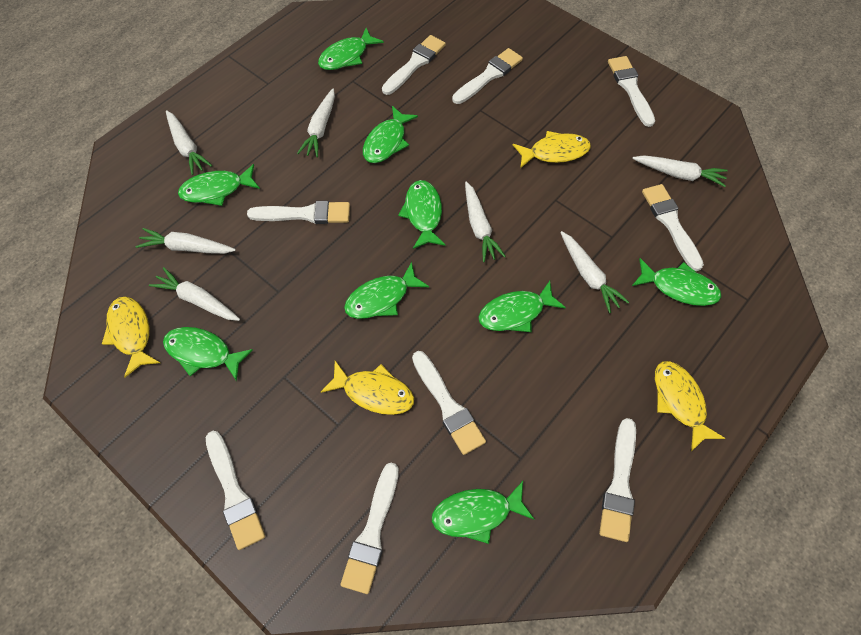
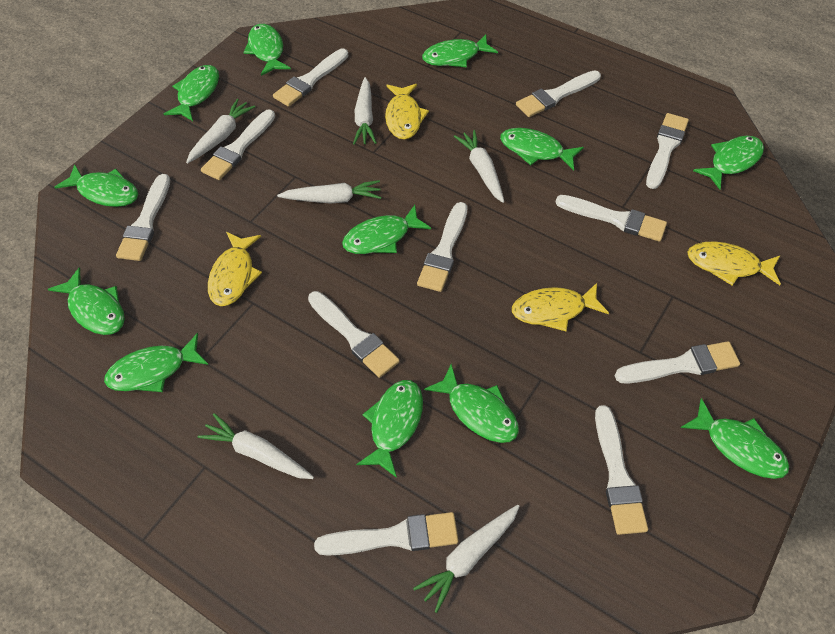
green fish: [163,327,253,381] [178,164,260,206] [318,28,384,70] [344,262,429,319] [363,106,418,163] [398,180,446,249] [432,481,534,544] [479,281,566,332] [632,258,721,306] = 9 -> [48,267,125,335] [55,164,138,207] [104,333,208,392] [164,65,219,121] [243,24,291,76] [342,205,431,254] [356,380,423,478] [422,34,498,67] [424,364,519,443] [500,128,584,170] [681,398,789,479] [693,136,764,190] = 12
white brush: [206,431,265,550] [247,201,350,224] [341,463,399,594] [382,35,446,95] [412,351,486,455] [452,48,523,104] [599,418,636,542] [608,56,655,127] [642,184,704,271] = 9 -> [116,174,170,261] [201,109,275,180] [273,48,348,107] [308,291,400,378] [314,512,459,556] [417,202,467,292] [516,70,601,117] [555,195,667,242] [595,405,648,535] [615,341,740,384] [646,113,689,189] = 11
white carrot: [136,228,236,254] [149,267,240,321] [166,110,212,175] [297,89,335,157] [465,181,506,262] [560,231,629,313] [632,155,728,187] = 7 -> [186,99,256,163] [198,413,314,479] [277,180,381,204] [353,77,377,145] [413,505,520,613] [454,130,504,203] = 6

